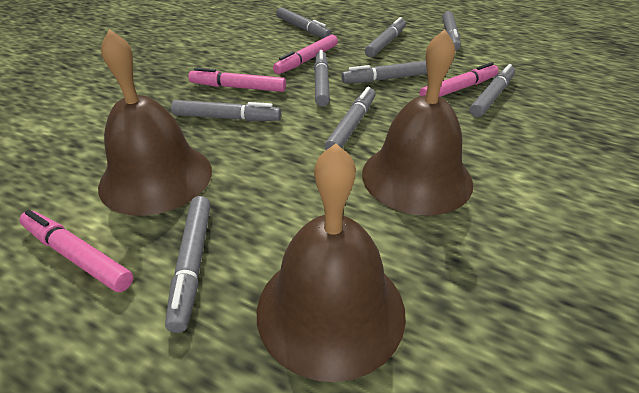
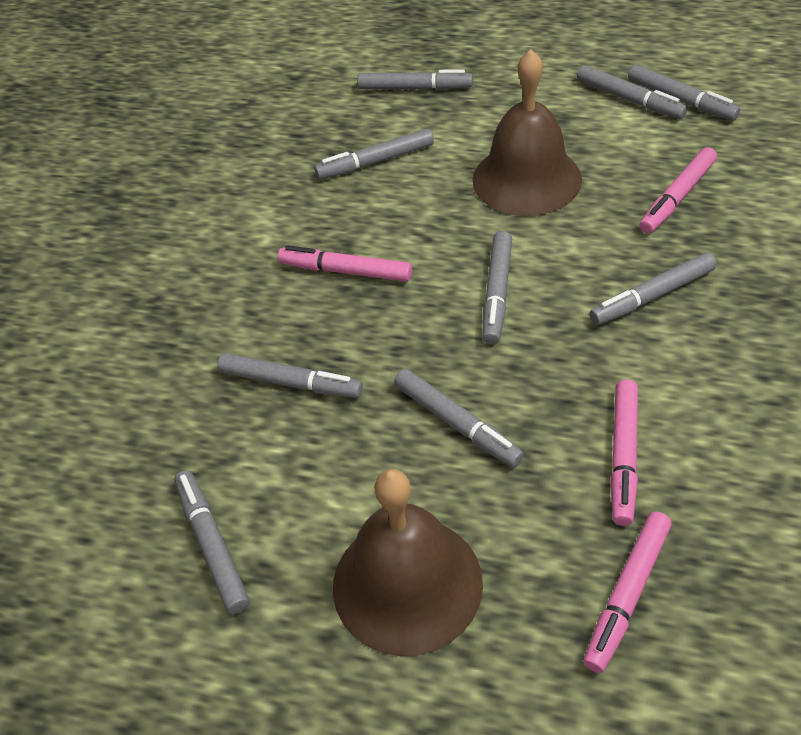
brown bell: [98,29,212,216] [257,143,406,382] [362,29,473,216] = 3 -> [333,469,483,656] [473,49,582,216] = 2

